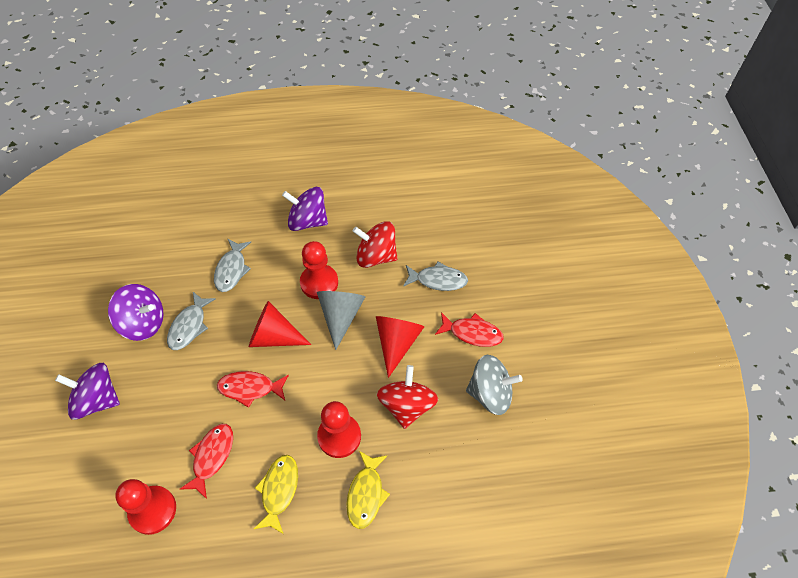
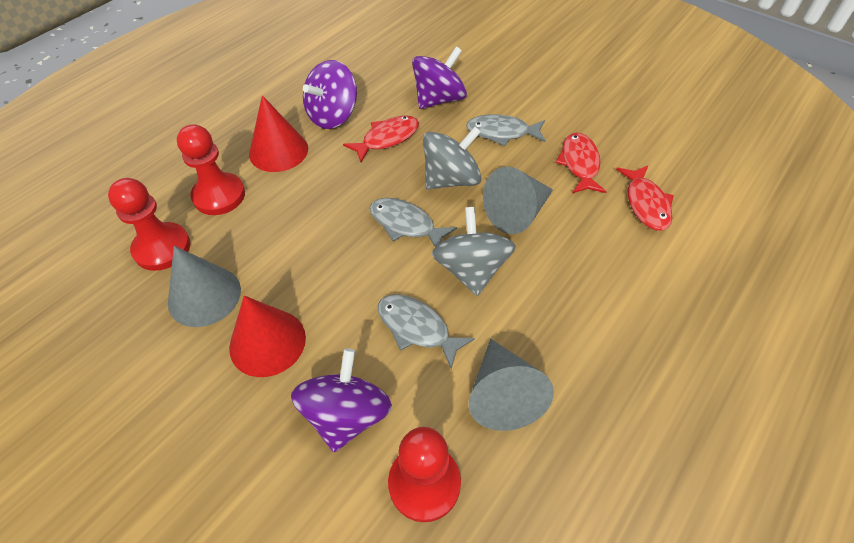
grey cone: [317,291,365,350] = 1 -> [168,246,241,327] [469,339,554,431] [483,166,553,234] = 3
grey spinning top: [466,355,523,415] = 1 -> [423,127,481,189] [432,207,516,296] = 2
red spinning top: [353,221,398,268] [377,365,438,429] = 2 -> none = 0
yellow fish: [254,455,298,534] [347,451,390,529] = 2 -> none = 0

